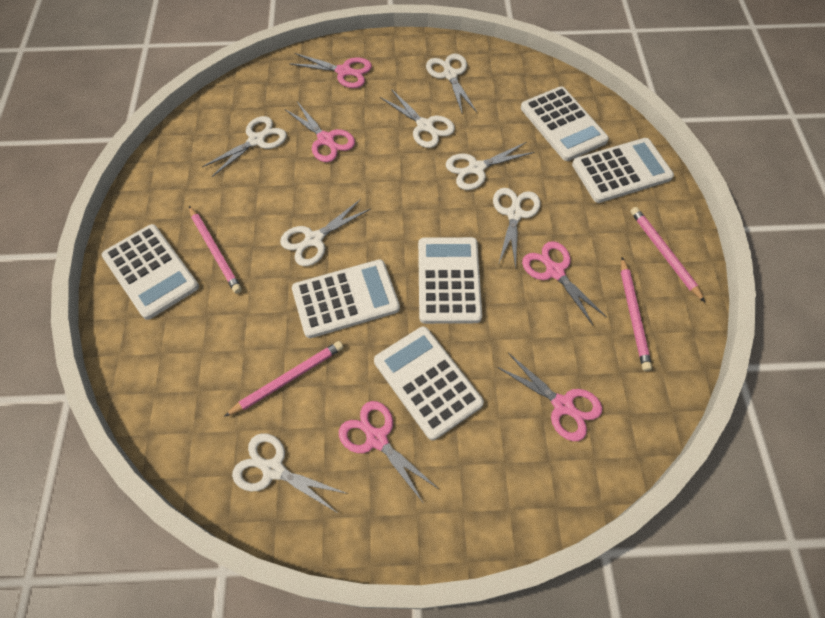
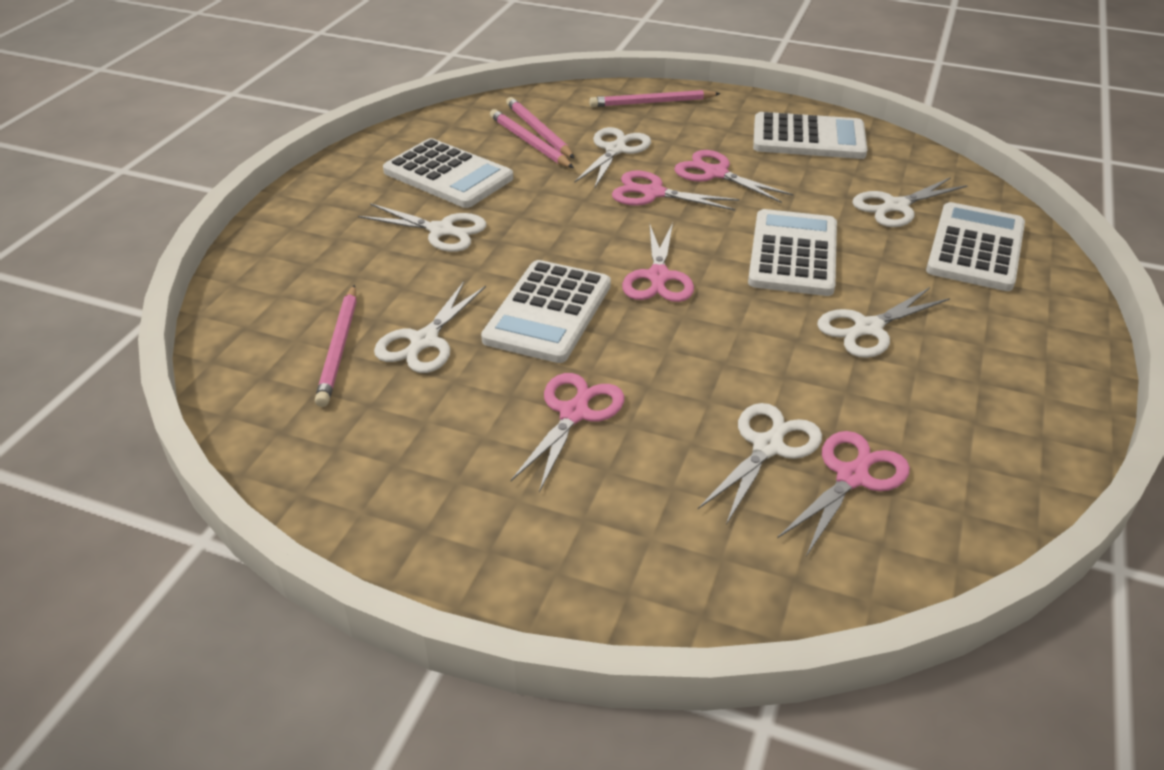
white calculator: [102,224,199,320] [292,259,400,338] [374,326,484,440] [418,237,482,324] [521,86,609,161] [572,138,674,203] = 6 -> [383,138,513,208] [481,260,611,363] [748,209,837,296] [753,112,868,159] [926,202,1025,291] = 5
white scissors: [202,116,287,177] [232,433,348,512] [280,199,370,266] [380,89,455,148] [426,54,477,115] [446,142,535,190] [493,188,540,269] = 7 -> [358,203,486,252] [374,281,486,373] [574,127,651,187] [698,403,822,525] [817,287,950,358] [852,177,968,227] = 6

